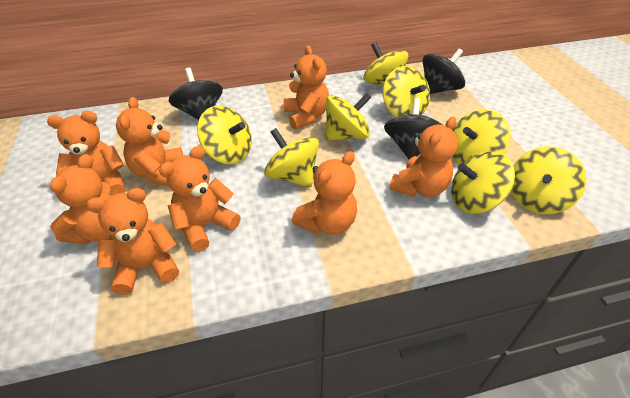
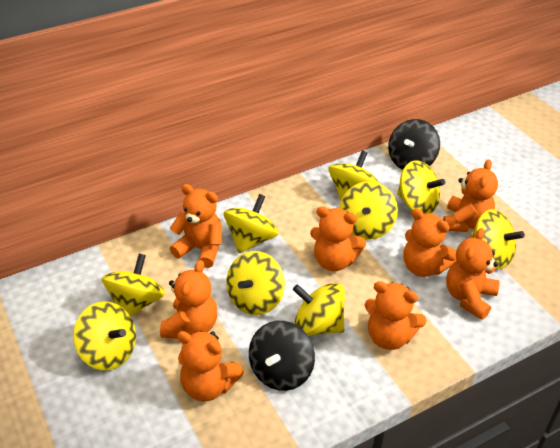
black spinning top: [169,68,223,120] [384,98,442,160] [423,48,465,94] = 3 -> [249,321,315,391] [388,119,440,169] = 2
yellow spinning top: [197,106,252,164] [264,128,319,187] [326,93,371,141] [363,42,408,86] [383,66,430,117] [451,151,515,214] [453,110,511,164] [511,146,587,214] = 8 -> [73,301,136,370] [102,254,165,317] [224,194,279,253] [226,251,285,315] [293,283,345,336] [329,150,380,200] [340,181,398,240] [397,160,445,214] [471,209,525,269] = 9

